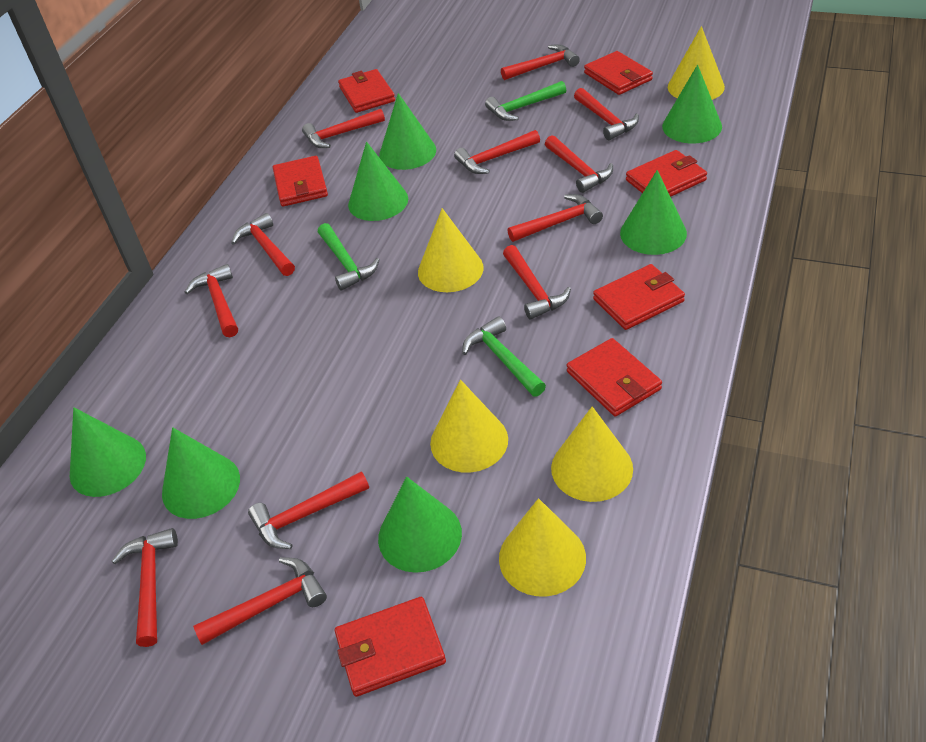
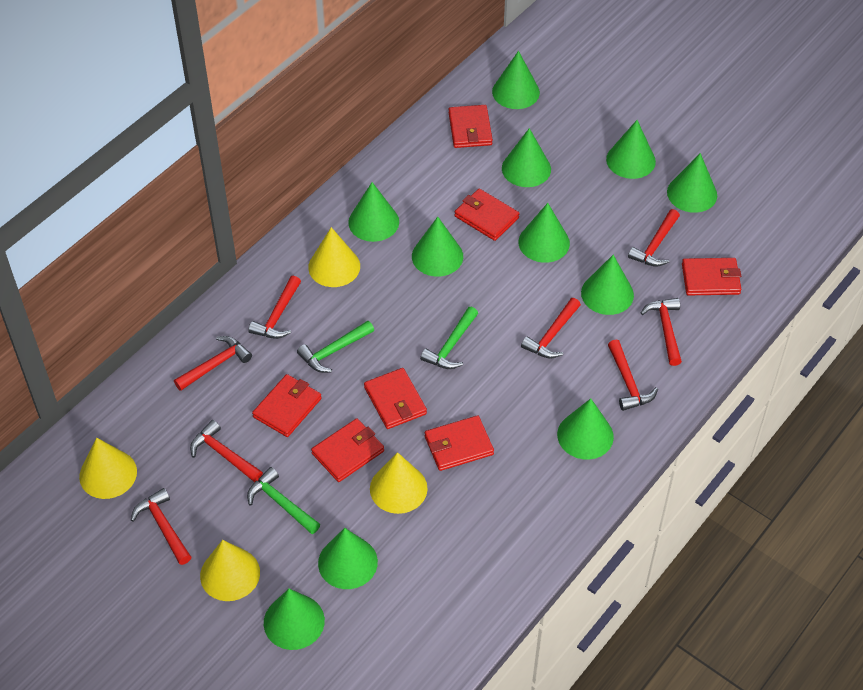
green cone: [70,407,146,497] [162,427,240,519] [348,142,408,221] [378,476,462,573] [379,93,436,170] [620,170,687,255] [662,65,722,143] = 7 -> [264,589,325,650] [318,528,378,589] [348,182,399,242] [412,217,463,277] [492,51,540,109] [502,128,551,187] [518,203,570,263] [557,398,614,460] [581,255,634,315] [606,120,656,179] [667,153,717,213] = 11
red hammer: [112,528,178,647] [184,264,238,337] [193,557,327,645] [231,213,295,276] [248,472,369,549] [302,109,385,148] [454,130,540,174] [501,44,580,80] [503,245,571,320] [507,194,603,242] [545,135,613,193] [574,88,639,140] = 12 -> [131,488,191,565] [174,336,252,391] [190,420,263,482] [248,276,301,339] [521,298,581,359] [608,340,658,411] [628,209,680,267] [641,298,682,366] = 8
yellow cone: [418,208,484,292] [430,380,508,473] [499,498,586,596] [551,406,633,502] [668,26,725,100] = 5 -> [79,438,137,499] [200,540,260,601] [308,227,360,287] [370,452,427,514] = 4

